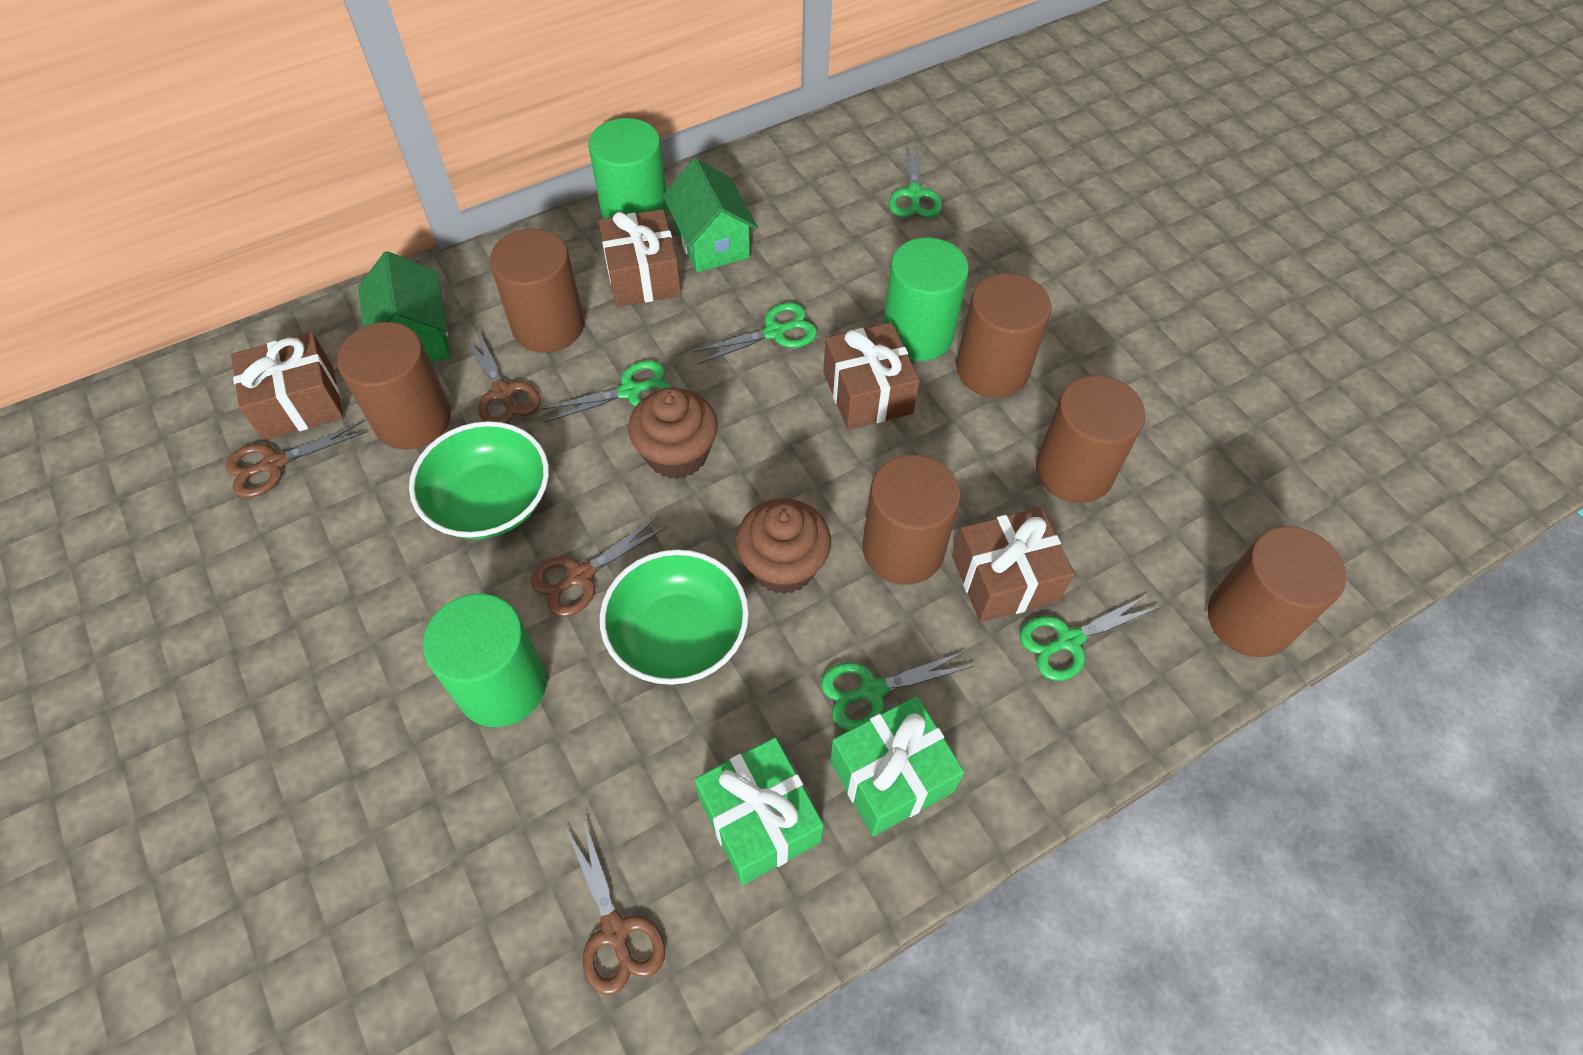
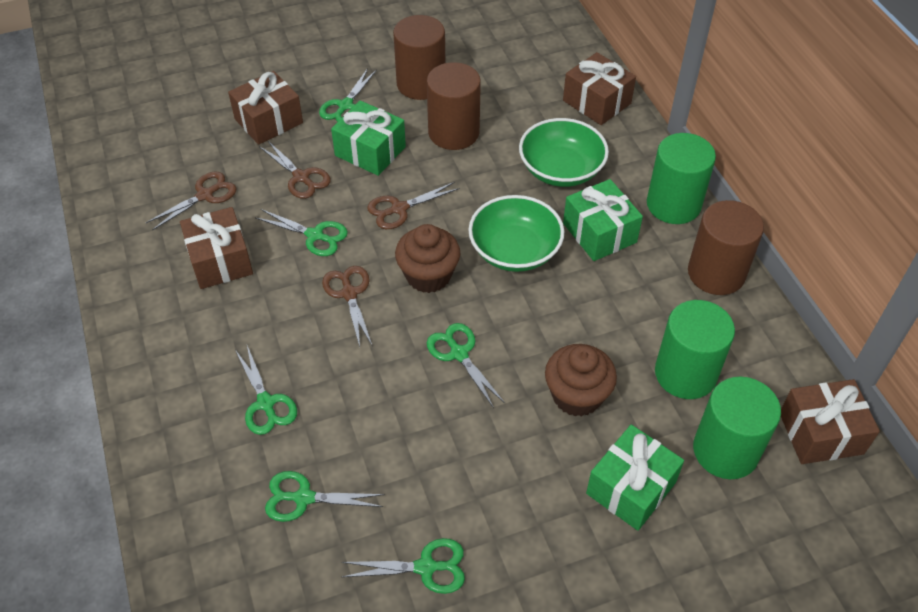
brown cylinder: [337,322,451,449] [490,229,584,353] [863,454,961,585] [956,273,1052,398] [1036,375,1145,503] [1208,526,1346,657] = 6 -> [393,15,445,100] [427,62,481,150] [688,200,764,295] = 3
green gift: [695,737,824,885] [830,696,965,836] = 2 -> [331,101,406,176] [563,179,643,261] [586,424,684,531] = 3
green house: [358,251,450,362] [663,158,758,272] = 2 -> none = 0
green scissors: [540,360,672,423] [692,303,817,364] [821,651,974,731] [889,142,942,218] [1019,594,1160,681] = 5 -> [235,346,297,435] [256,209,348,256] [265,471,385,522] [319,68,377,122] [342,538,465,594] [427,323,505,408] = 6

